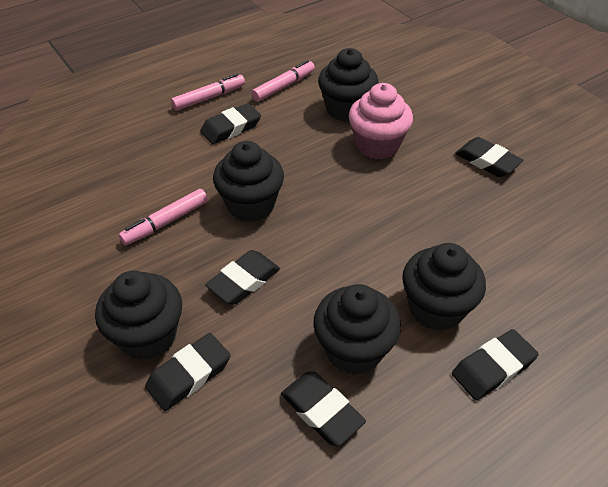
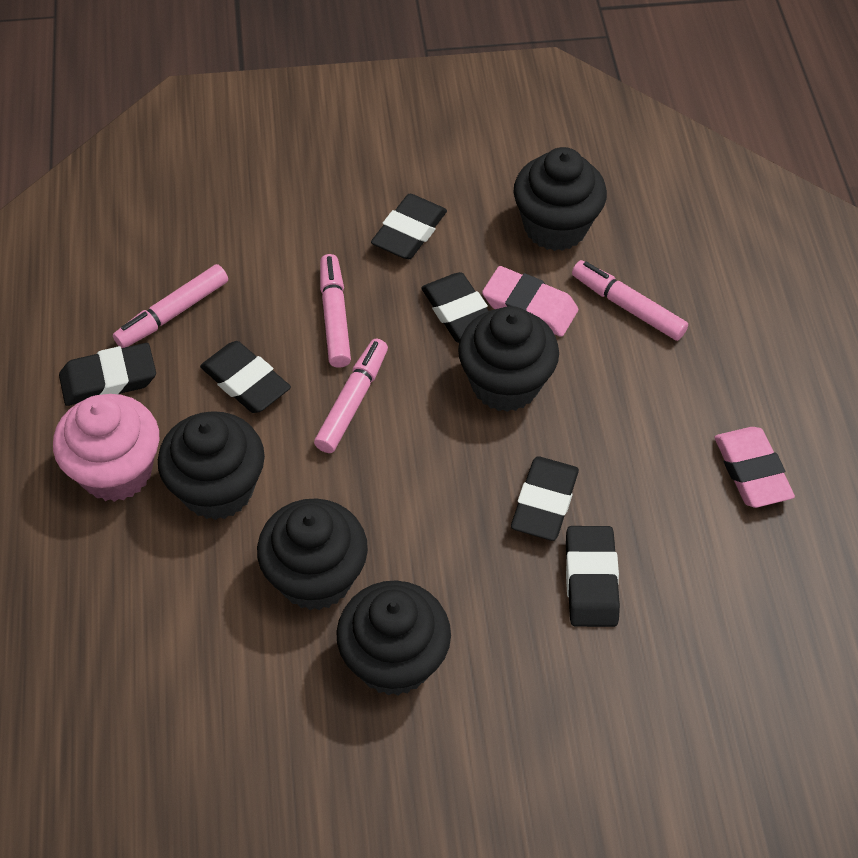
pink eraser: none = 0 -> [482,266,578,337] [715,427,795,508] = 2
pink marker: [119,189,208,245] [171,73,245,111] [251,60,315,102] = 3 -> [113,264,228,348] [314,339,388,453] [320,254,351,368] [572,260,688,341] = 4

